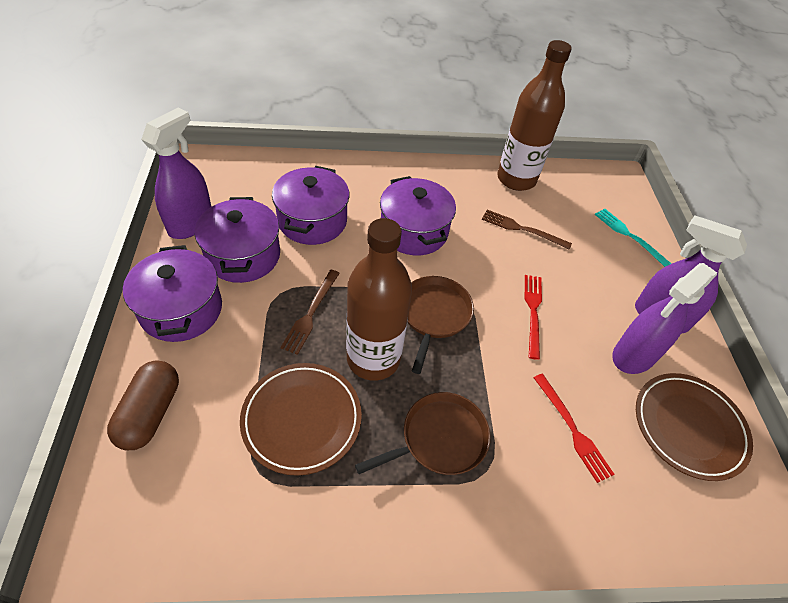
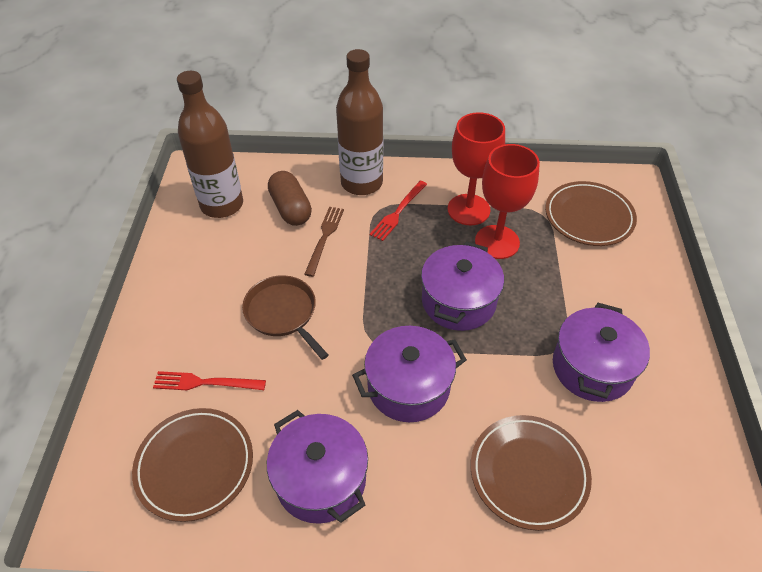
brown fork: [280,270,340,355] [482,210,572,249] = 2 -> [304,207,344,277] = 1
brown pan: [355,392,491,475] [407,276,474,374] = 2 -> [242,275,328,360] = 1
brown plate: [240,363,362,476] [636,373,753,481] = 2 -> [132,408,253,522] [471,415,592,531] [545,181,637,246] = 3
purple spray bottle: [141,108,211,239] [612,263,717,374] [635,216,747,334] = 3 -> none = 0
red goblet: none = 0 -> [448,112,505,225] [475,144,540,259] = 2
turquoise fork: [595,208,671,267] = 1 -> none = 0

